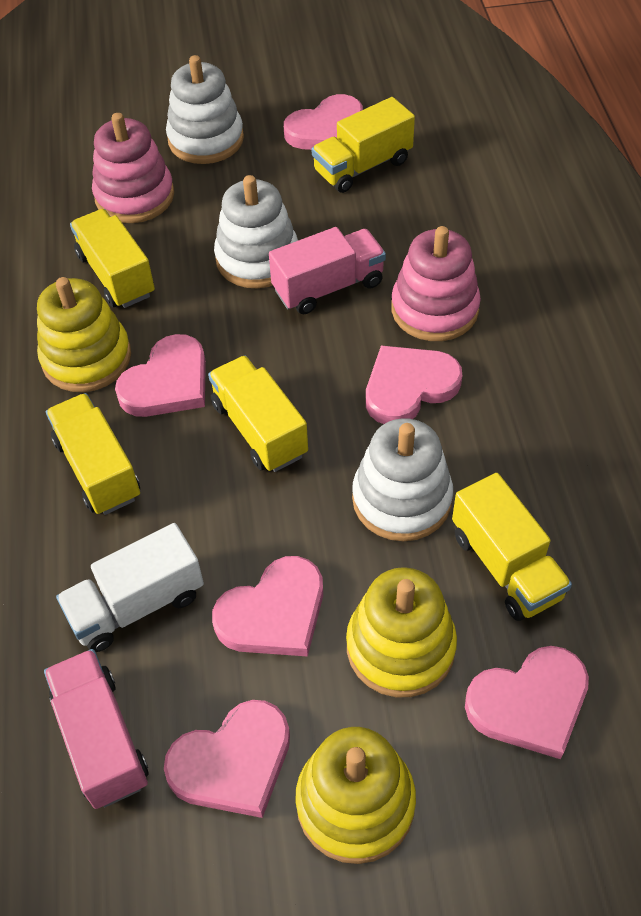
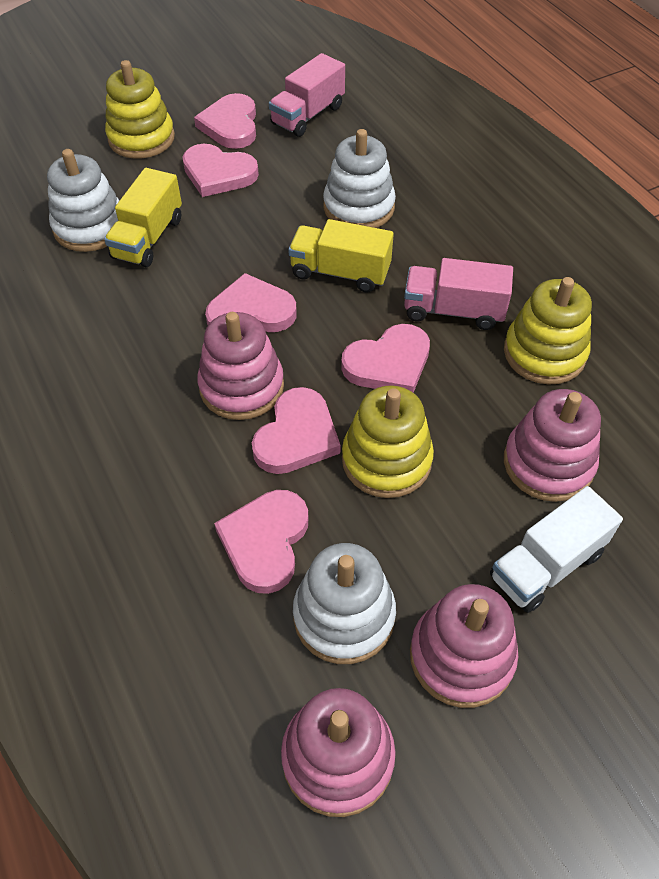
pink stacking toy: [92,113,174,223] [391,226,481,341] = 2 -> [197,312,284,420] [281,688,396,817] [410,584,518,708] [504,389,601,502] = 4
yellow truck: [46,393,140,515] [70,209,155,308] [208,355,308,472] [312,97,415,193] [452,473,572,621] = 5 -> [104,168,182,267] [288,219,394,293] = 2

